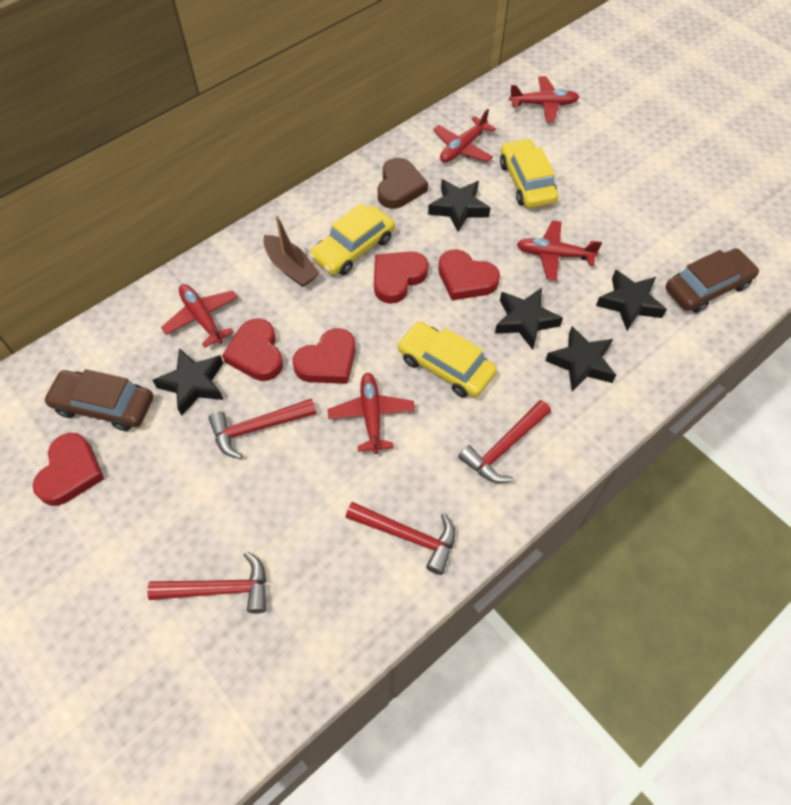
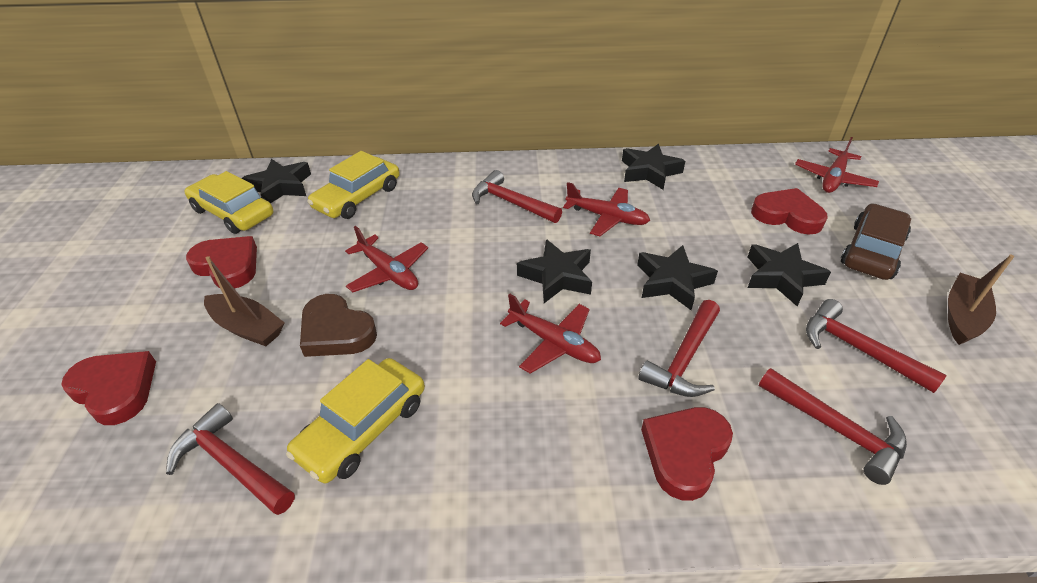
brown boat: [263,215,320,287] = 1 -> [204,256,285,346] [948,255,1014,345] = 2
brown car: [43,369,153,431] [666,248,759,313] = 2 -> [841,204,911,280] = 1
red hammer: [147,551,267,614] [208,398,316,459] [346,502,455,575] [458,400,551,483] = 4 -> [166,403,295,515] [472,170,562,223] [638,300,720,397] [759,368,907,485] [806,299,947,393] = 5
red heart: [33,433,104,506] [222,318,283,381] [293,328,356,384] [374,251,428,304] [438,249,500,300] = 5 -> [61,351,156,425] [186,236,257,289] [641,407,733,501] [751,188,828,234] = 4
red plane: [161,284,238,348] [328,373,415,454] [433,109,496,163] [509,76,579,122] [517,220,602,280] = 5 -> [345,226,428,292] [500,294,601,374] [563,182,650,236] [795,137,879,193] = 4

